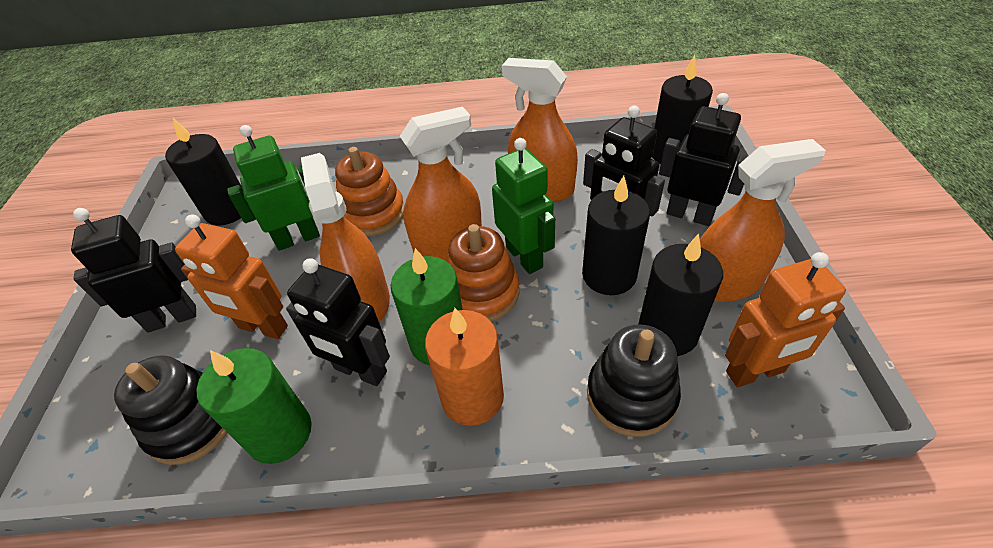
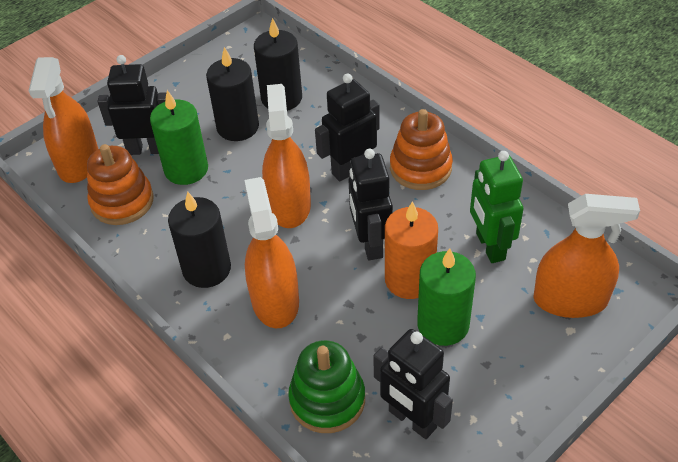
black candle: [165,118,243,226] [582,176,650,295] [639,234,723,356] [652,55,713,164] = 4 -> [168,192,231,288] [206,47,259,141] [254,18,302,111] = 3
black stacking toy: [114,355,227,465] [587,324,681,437] = 2 -> none = 0
green robot: [227,125,320,251] [492,138,555,274] = 2 -> [470,151,524,263] = 1
green stacking toy: none = 0 -> [288,340,365,433] = 1
orange robot: [175,215,288,339] [725,252,846,387] = 2 -> none = 0

